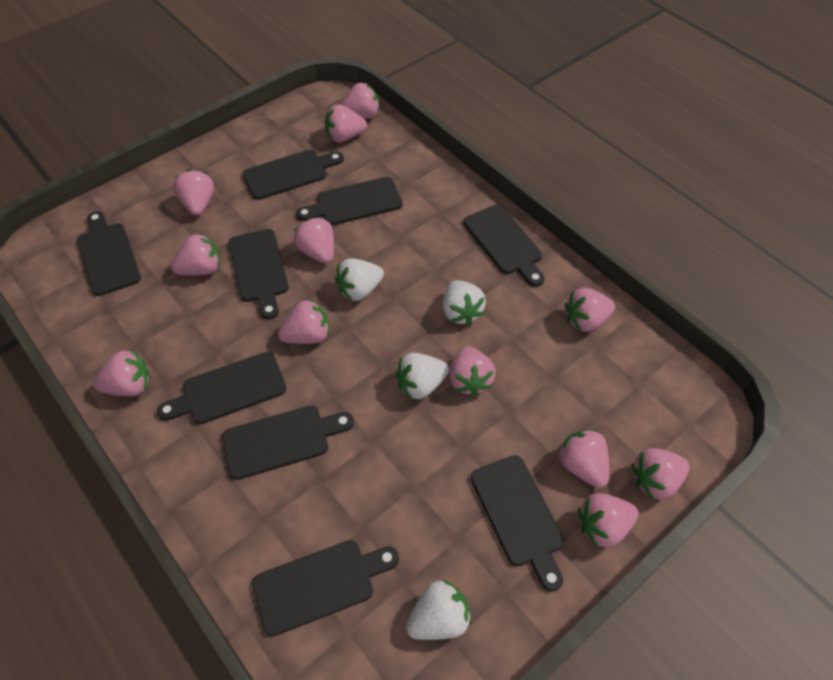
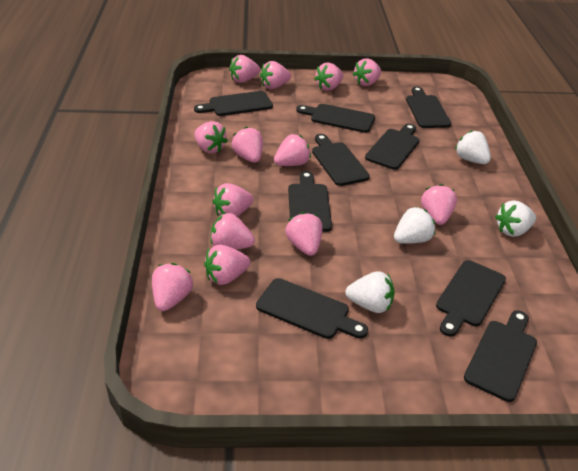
pink strawberry: [93,349,151,396] [171,233,220,275] [173,169,214,215] [278,299,330,344] [294,217,334,263] [325,104,367,142] [341,83,380,119] [449,346,496,397] [557,429,609,488] [565,288,615,332] [578,493,639,548] [631,448,690,500] = 12 -> [152,263,193,311] [194,121,228,153] [204,244,250,285] [211,213,255,250] [212,183,254,216] [229,55,260,83] [232,127,263,163] [260,61,291,89] [274,134,311,166] [286,212,322,256] [314,63,343,91] [353,58,381,86] [421,184,457,225] = 13

